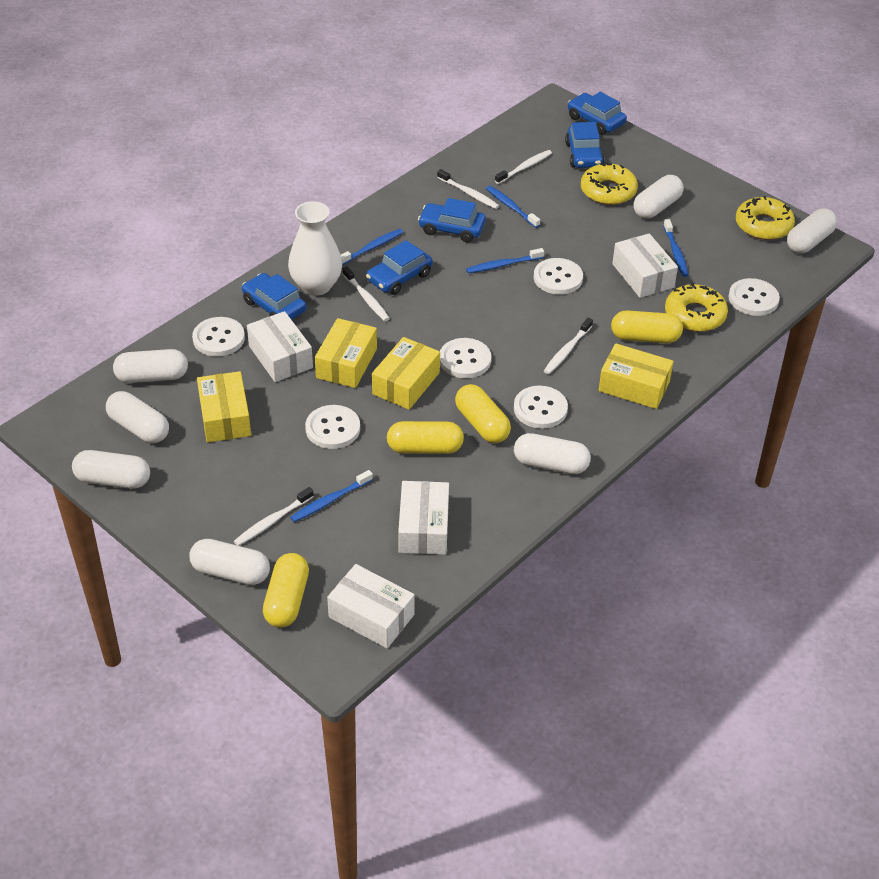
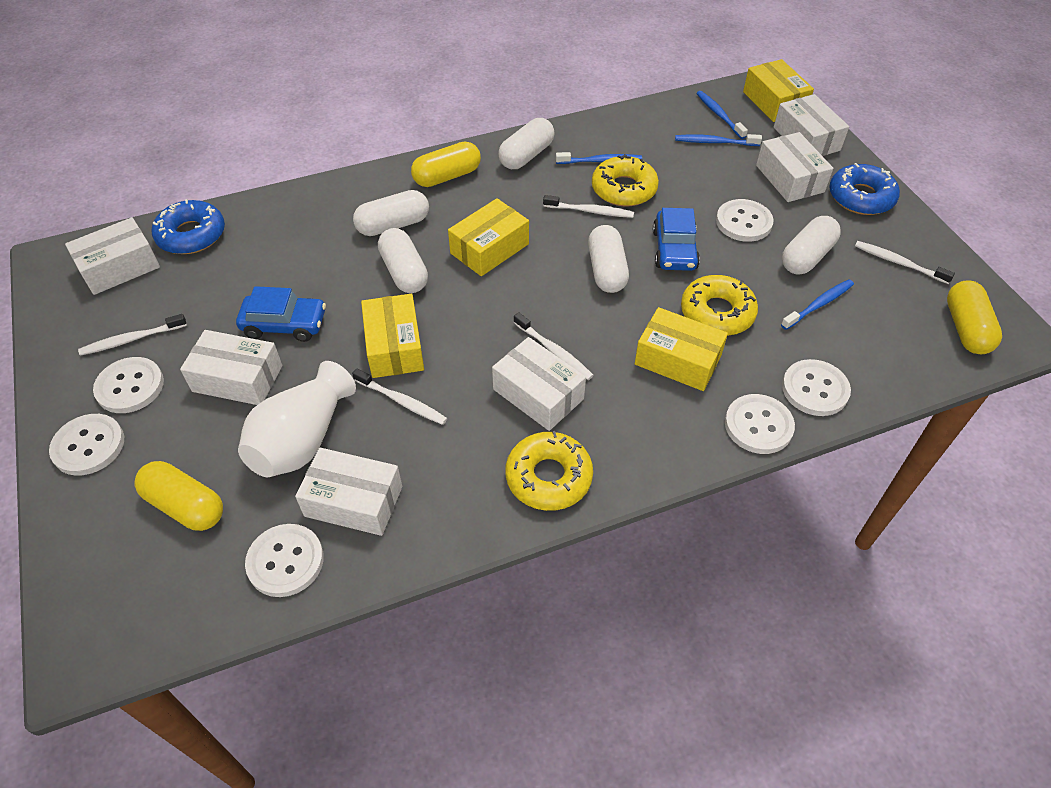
blue car: [242,273,306,320] [366,240,433,295] [418,198,486,242] [565,122,605,168] [568,92,627,135] = 5 -> [236,286,326,342] [653,208,700,271] = 2
blue donut: none = 0 -> [152,199,225,254] [829,163,900,215] = 2
blue toothbrush: [290,470,373,522] [341,229,403,265] [466,248,544,273] [486,186,540,228] [663,219,688,277] = 5 -> [556,152,642,164] [675,134,762,146] [696,91,748,139] [781,279,854,330] = 4
white box: [247,311,313,382] [327,564,415,648] [398,481,449,555] [612,233,678,298] = 4 -> [65,217,160,295] [180,330,282,405] [295,448,402,536] [492,337,586,431] [756,132,833,202] [774,94,849,156] = 6
white capsule: [72,450,150,489] [106,391,169,443] [113,349,188,383] [189,539,270,585] [514,433,591,474] [633,175,684,219] [787,208,837,253] = 7 -> [353,190,429,236] [378,228,428,293] [498,118,555,169] [588,225,629,293] [782,216,841,275] = 5
yellow capsule: [263,553,309,628] [387,421,464,454] [455,384,511,443] [611,310,683,343] = 4 -> [135,461,223,531] [411,142,481,187] [947,281,1002,354] = 3

